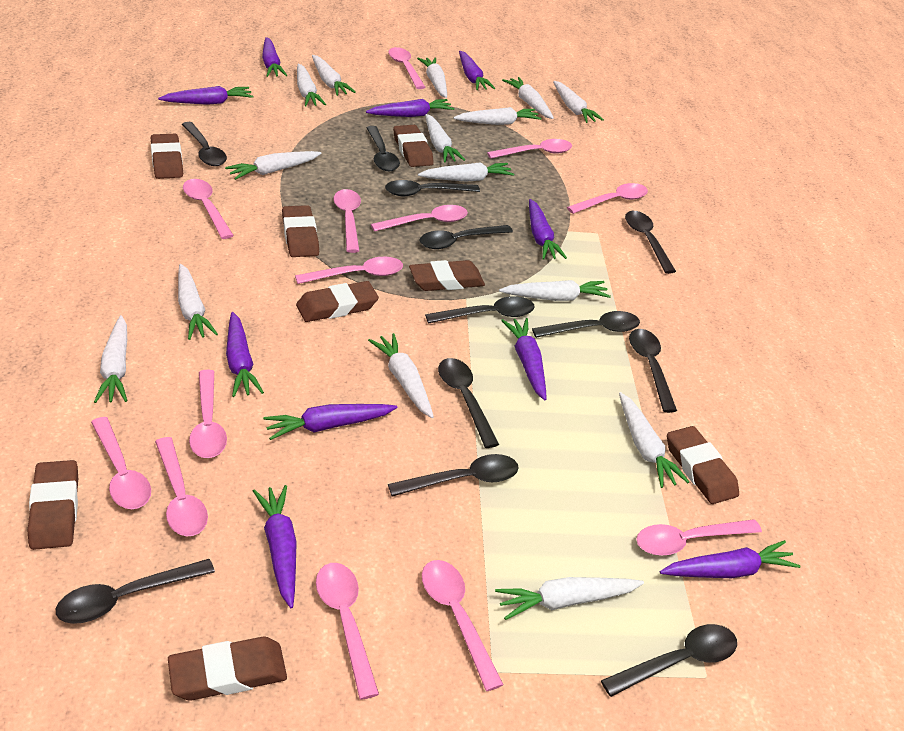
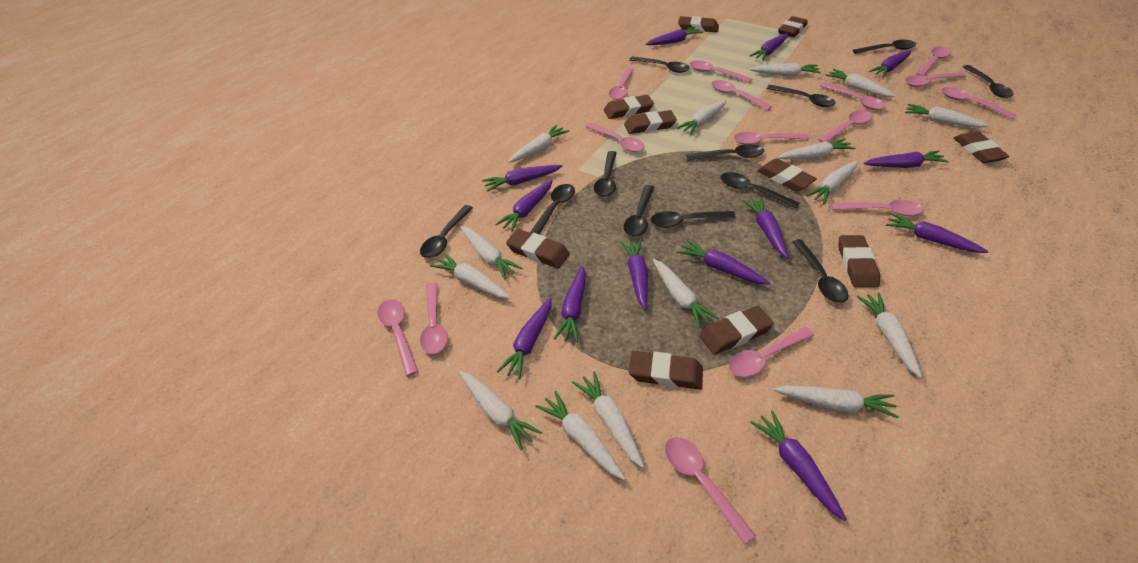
brown eraser: [28,460,78,550] [151,134,183,179] [168,637,287,701] [282,205,319,257] [296,281,379,322] [393,125,434,167] [409,260,485,291] [667,426,739,504] = 8 -> [506,229,570,268] [604,95,654,119] [624,110,677,134] [628,351,703,389] [678,16,719,32] [699,306,774,355] [757,158,817,192] [778,16,808,37] [838,235,880,287] [954,131,1010,163] = 10
pink spoon: [91,417,151,509] [155,437,208,536] [183,179,234,239] [189,370,227,458] [295,257,403,284] [316,563,379,700] [333,189,361,253] [371,205,468,232] [388,47,426,89] [422,560,504,691] [487,139,572,159] [567,183,648,214] [636,519,762,556] = 13 -> [378,299,418,376] [420,283,448,354] [585,123,645,152] [609,68,634,100] [665,437,756,545] [690,60,752,83] [711,80,772,111] [729,327,814,377] [734,132,809,145] [818,110,873,142] [820,82,886,110] [831,200,923,216] [905,72,967,87] [916,46,951,76] [941,87,1016,119] = 15
purple carrot: [158,86,253,105] [226,312,264,397] [253,485,297,608] [262,37,287,77] [263,404,398,440] [366,99,454,117] [459,51,495,90] [501,318,547,401] [529,199,567,260] [660,540,801,578] = 10 -> [482,165,562,191] [495,180,553,232] [496,298,552,379] [554,266,586,342] [620,239,648,310] [646,27,703,45] [677,240,770,285] [742,197,788,258] [750,33,788,61] [750,411,847,521] [863,151,949,168] [869,50,911,77] [886,213,988,253] = 13

